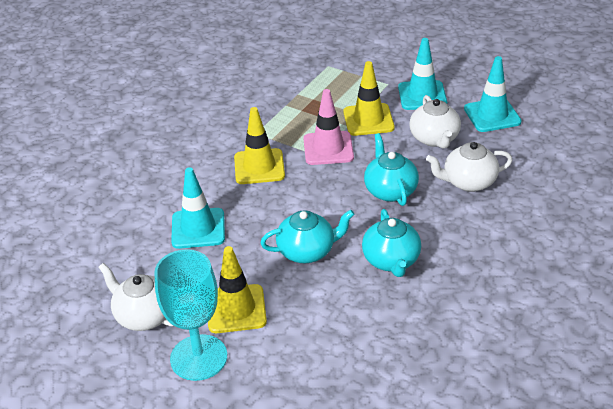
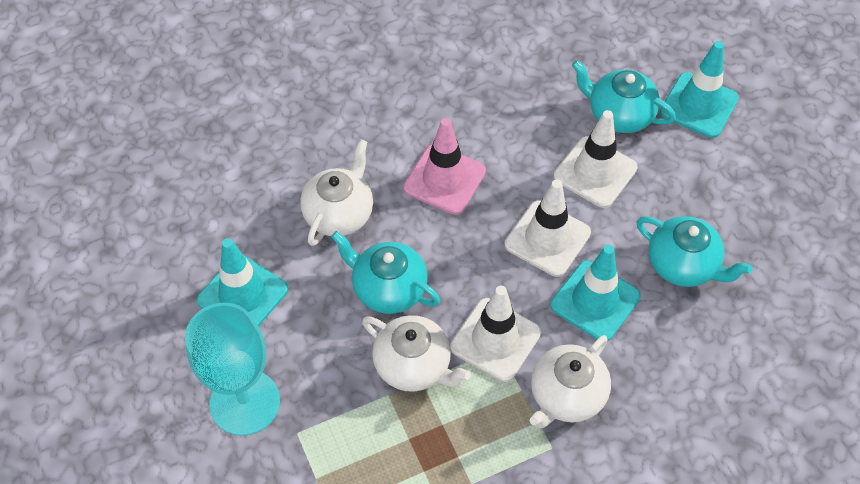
white traffic cone: none = 0 -> [450,286,541,382] [505,180,591,277] [554,110,638,208] = 3
yellow traffic cone: [208,246,267,333] [234,107,285,184] [343,61,395,136] = 3 -> none = 0

